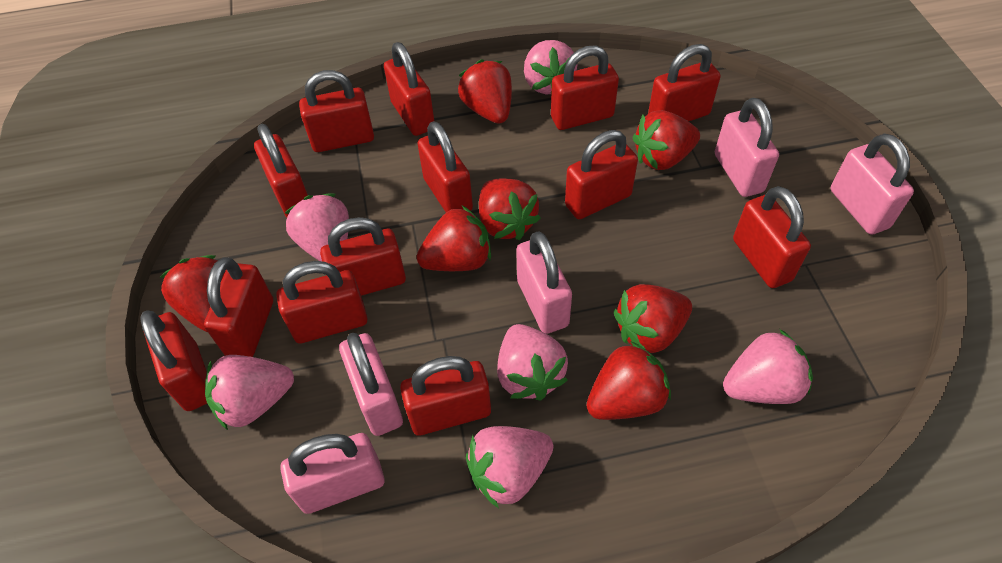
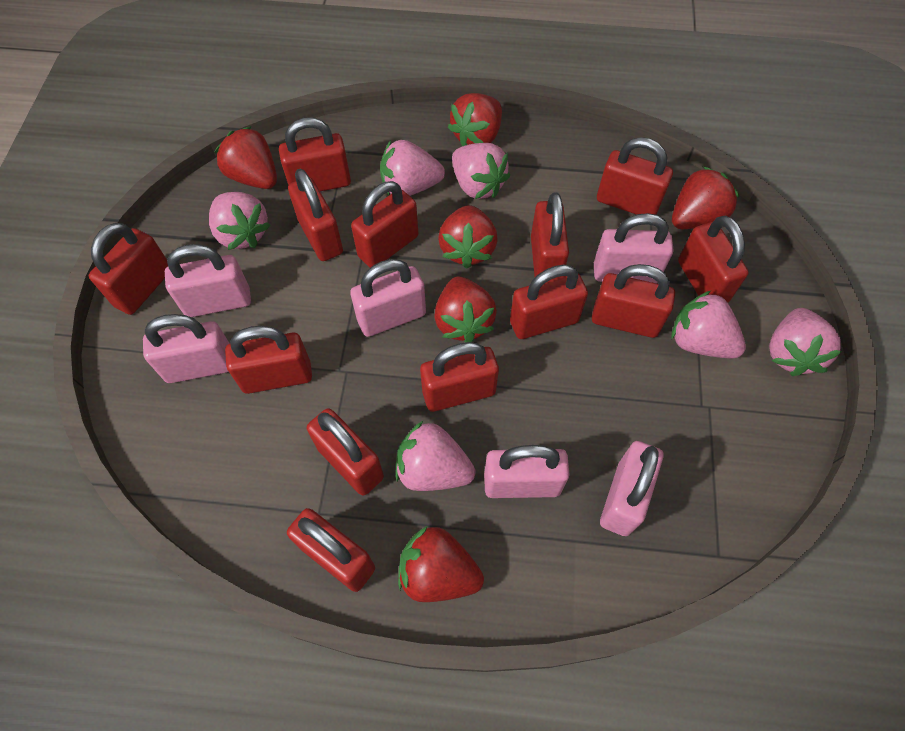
pink padlock: [280,433,385,514] [339,333,403,436] [516,231,572,334] [715,98,779,197] [830,133,914,235] = 5 -> [143,314,230,383] [165,244,251,317] [350,259,426,337] [484,445,570,498] [594,213,673,283] [600,441,663,536] = 6
red strawberry: [159,255,225,332] [416,206,491,271] [458,60,512,124] [479,178,541,240] [586,341,671,420] [614,284,692,353] [633,110,700,170] = 7 -> [215,126,277,189] [398,526,484,602] [434,276,497,343] [438,205,497,269] [448,93,502,146] [672,166,740,230] = 6

